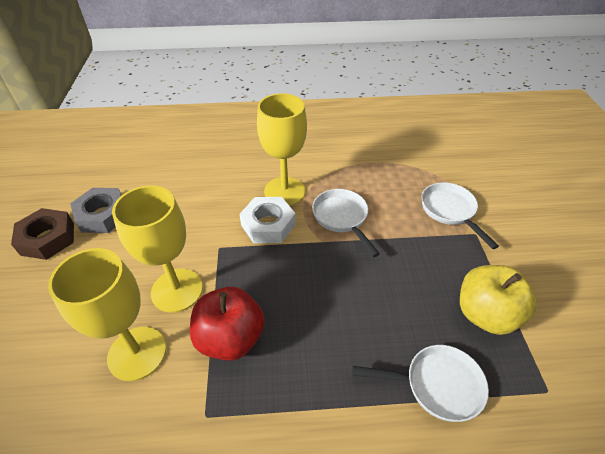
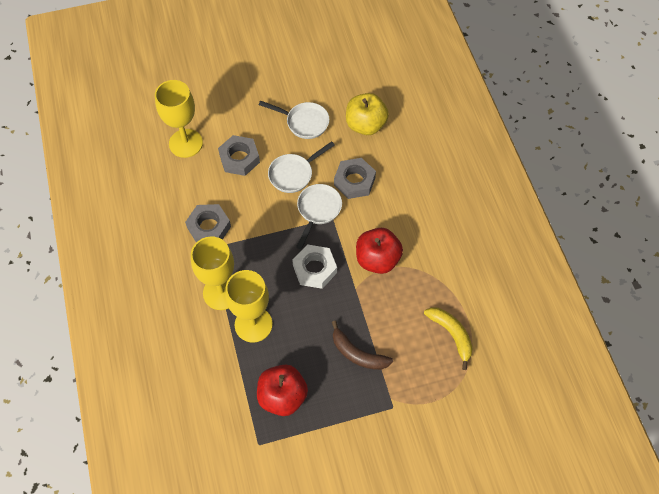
brown banana: none = 0 -> [332,321,393,370] = 1
brown nut: [11,208,74,260] = 1 -> none = 0
grey nut: [70,188,122,233] = 1 -> [185,204,231,242] [218,135,260,176] [334,158,376,199] = 3
red apple: [190,287,265,361] = 1 -> [257,364,308,416] [356,228,403,274] = 2
yellow banana: none = 0 -> [424,307,473,370] = 1

